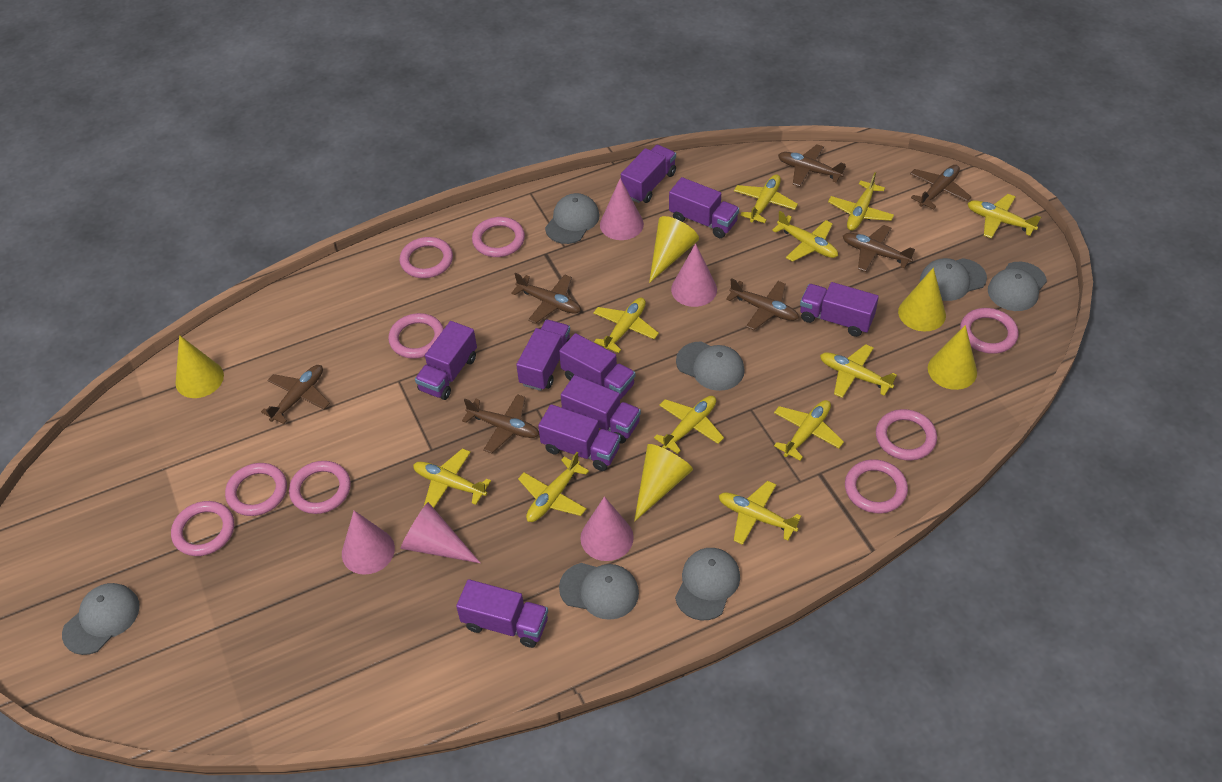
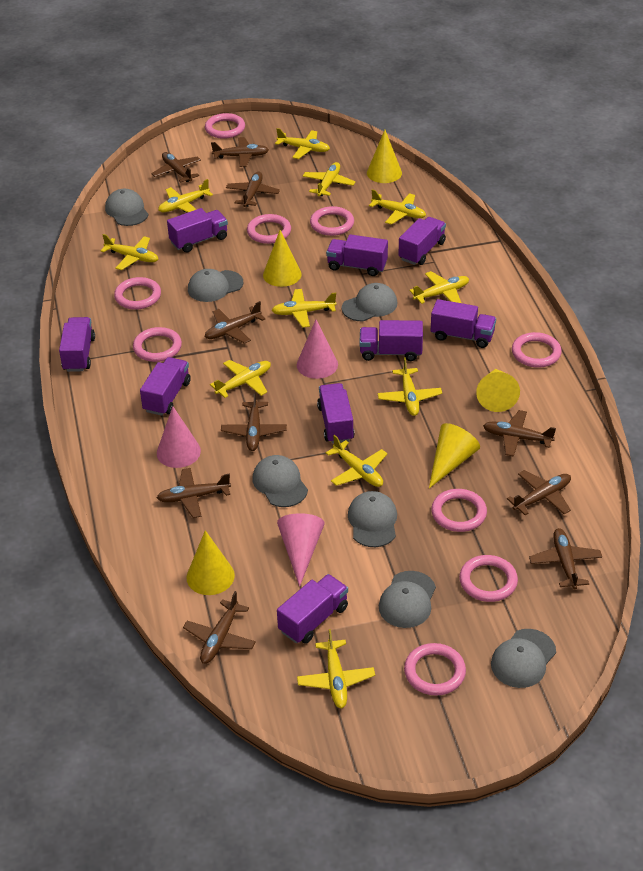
brown plane: [261,365,330,424] [462,394,539,453] [511,273,581,324] [726,278,799,330] [778,144,846,187] [843,225,915,272] [910,165,972,209] = 7 -> [151,152,201,183] [157,468,231,518] [183,591,256,664] [205,301,265,344] [211,137,269,167] [221,390,287,451] [226,172,280,207] [483,410,556,457] [507,470,571,515] [529,528,602,589] = 10
pink cone: [342,511,395,575] [401,502,480,563] [580,496,634,561] [600,178,644,240] [671,244,717,307] = 5 -> [157,406,201,468] [277,513,325,587] [297,320,338,379] = 3

